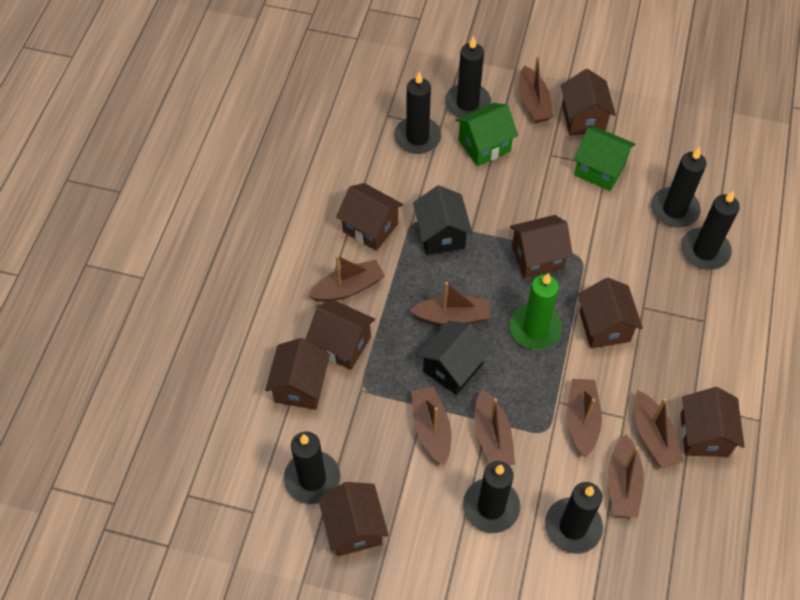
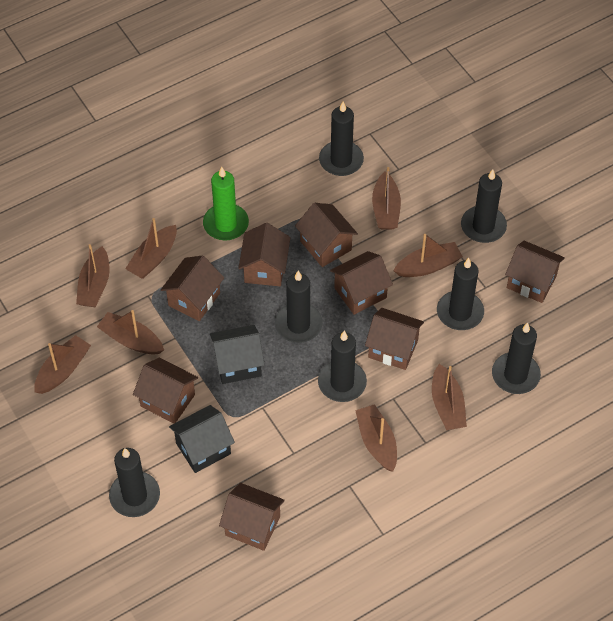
green house: [455,103,518,166] [574,126,635,191] = 2 -> none = 0

